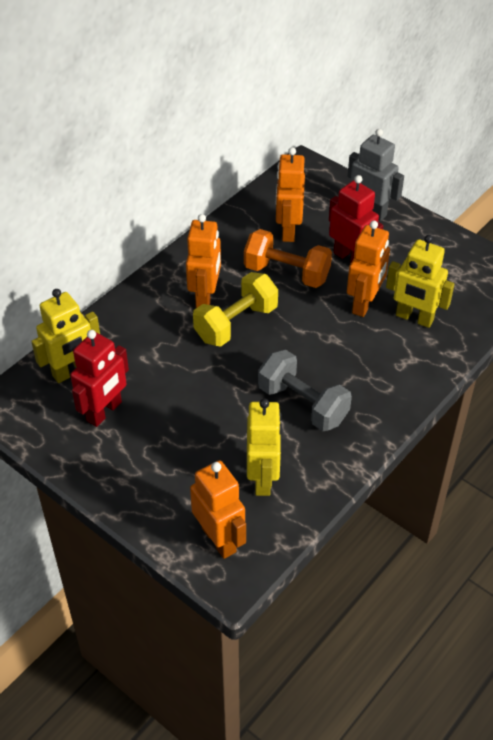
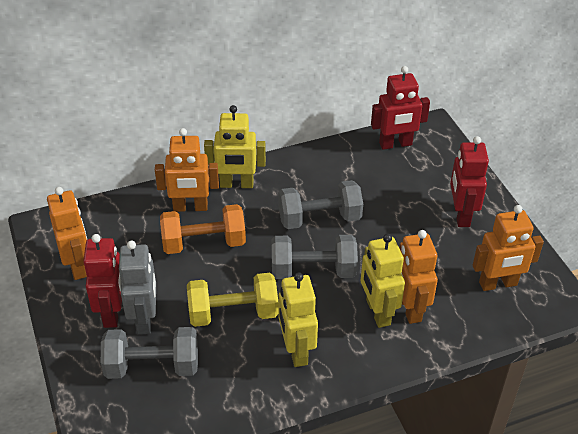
grey dumbbell: [258,350,352,431] = 1 -> [101,327,198,379] [272,235,358,279] [278,180,363,229] = 3
red robot: [70,330,129,427] [329,175,383,264] = 2 -> [83,234,122,328] [371,66,430,150] [450,136,489,227] = 3

